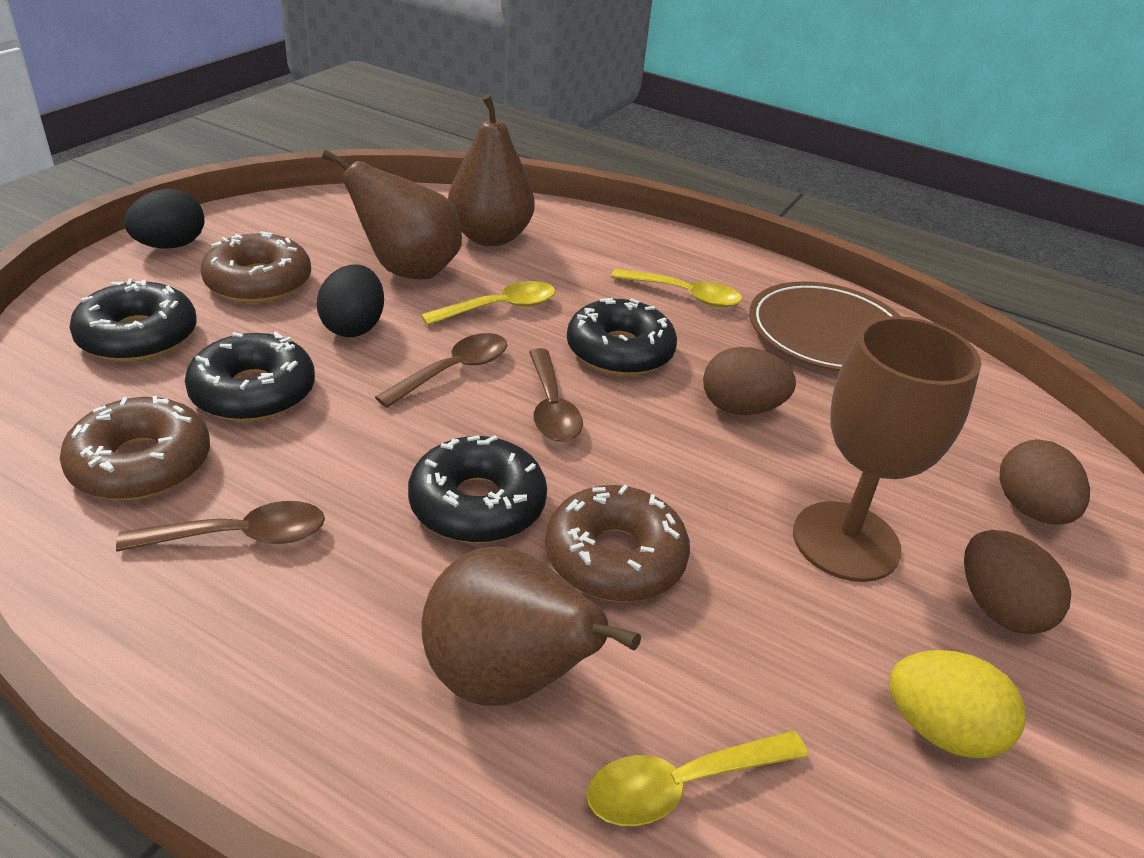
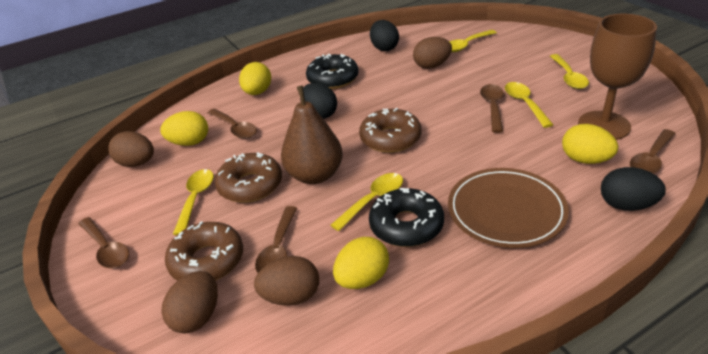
black donut: [69,279,197,362] [185,332,315,422] [408,435,547,543] [567,298,677,376] = 4 -> [306,54,359,89] [369,188,444,247] = 2
black egg: [124,188,205,249] [317,264,384,337] = 2 -> [300,83,337,119] [370,20,399,51] [601,167,666,211] = 3
brown egg: [703,347,796,415] [964,530,1071,634] [999,439,1090,525] = 3 -> [108,131,154,167] [161,271,218,333] [254,256,319,306] [413,37,452,69] = 4
brown pear: [322,150,462,279] [422,547,641,706] [448,95,534,246] = 3 -> [281,85,343,184] = 1
brown spoon: [116,501,325,551] [375,333,507,408] [529,348,583,442] = 3 -> [78,217,129,269] [208,109,257,139] [255,206,297,273] [480,84,504,133] [630,129,676,174] = 5
yellow egg: [889,650,1025,758] = 1 -> [160,111,208,146] [239,62,271,95] [333,237,389,289] [562,124,618,164] = 4
yellow spoon: [421,281,555,326] [587,731,808,826] [611,268,742,307] = 3 -> [173,169,214,235] [330,173,403,231] [449,30,497,52] [505,82,553,128] [550,54,589,89] = 5

